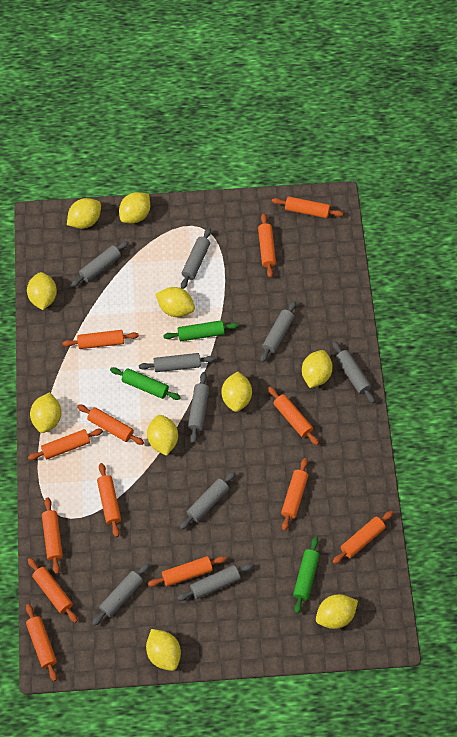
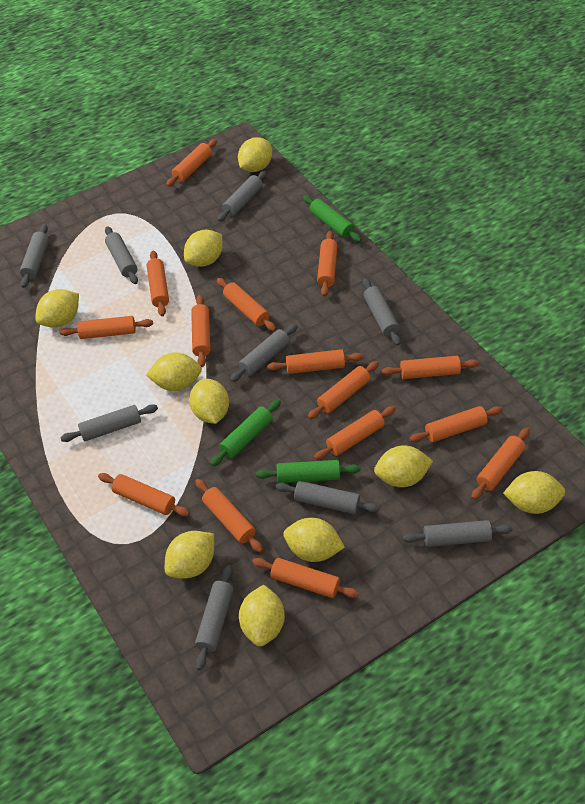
orange rolling pin: [26,604,57,681] [28,429,103,460] [28,558,78,623] [42,497,63,574] [62,330,139,349] [77,405,144,445] [97,463,121,537] [148,556,226,587] [258,214,276,278] [268,387,319,445] [272,197,343,218] [281,458,308,531] [332,511,393,564] = 13 -> [59,316,153,339] [98,473,190,517] [147,251,169,316] [166,139,217,187] [191,295,211,367] [195,479,263,553] [217,278,276,331] [252,558,359,598] [267,349,363,374] [308,361,379,419] [314,406,396,460] [317,231,337,296] [382,356,479,379] [409,406,503,442] [471,428,530,500] = 15

